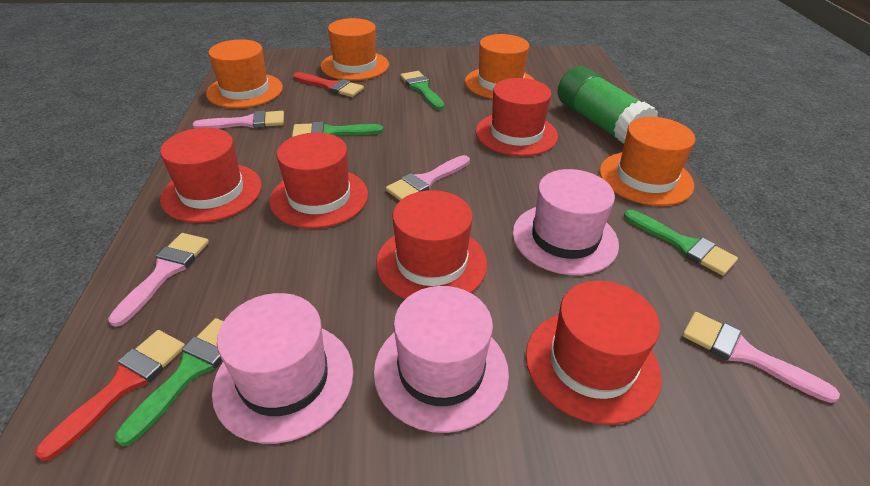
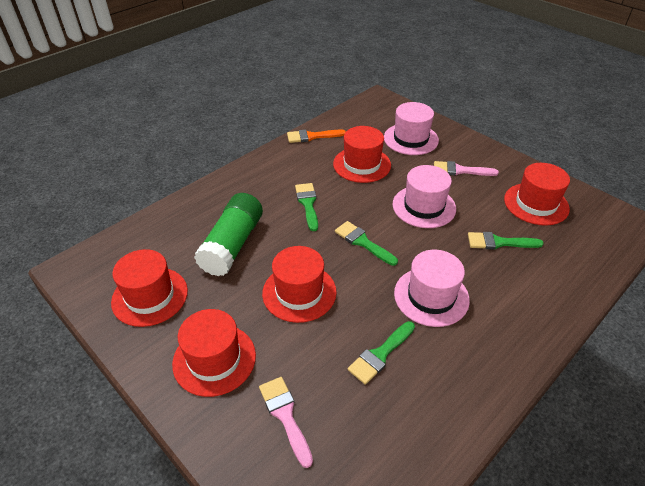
orange brush: none = 0 -> [287,129,346,143] = 1
orange hat: [206,39,283,108] [321,18,389,81] [465,34,534,99] [600,117,695,206] = 4 -> none = 0
pink brush: [108,233,209,327] [193,111,284,129] [386,155,470,200] [682,312,840,403] = 4 -> [259,377,313,468] [434,161,499,176] = 2
red brush: [35,330,185,461] [293,72,364,97] = 2 -> none = 0

